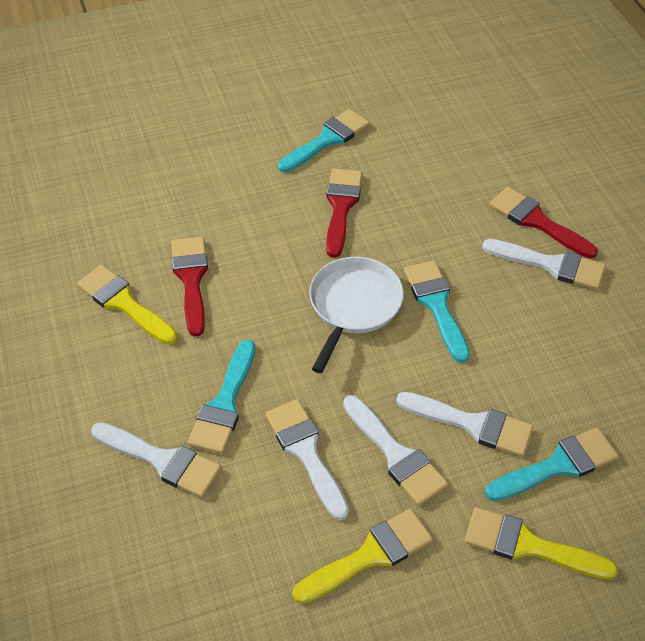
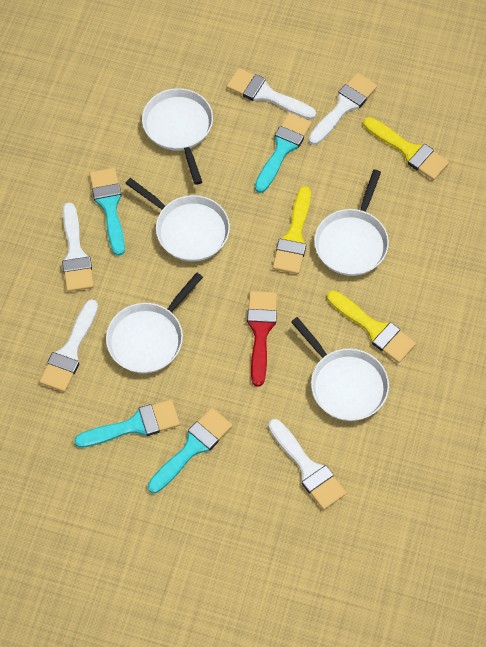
red brush: [171,237,208,337] [326,168,362,258] [489,187,598,258] = 3 -> [247,291,277,386] = 1
white pan: [309,257,404,373] = 1 -> [106,272,203,373] [125,178,230,262] [142,88,213,185] [291,317,389,421] [314,170,389,276] = 5

